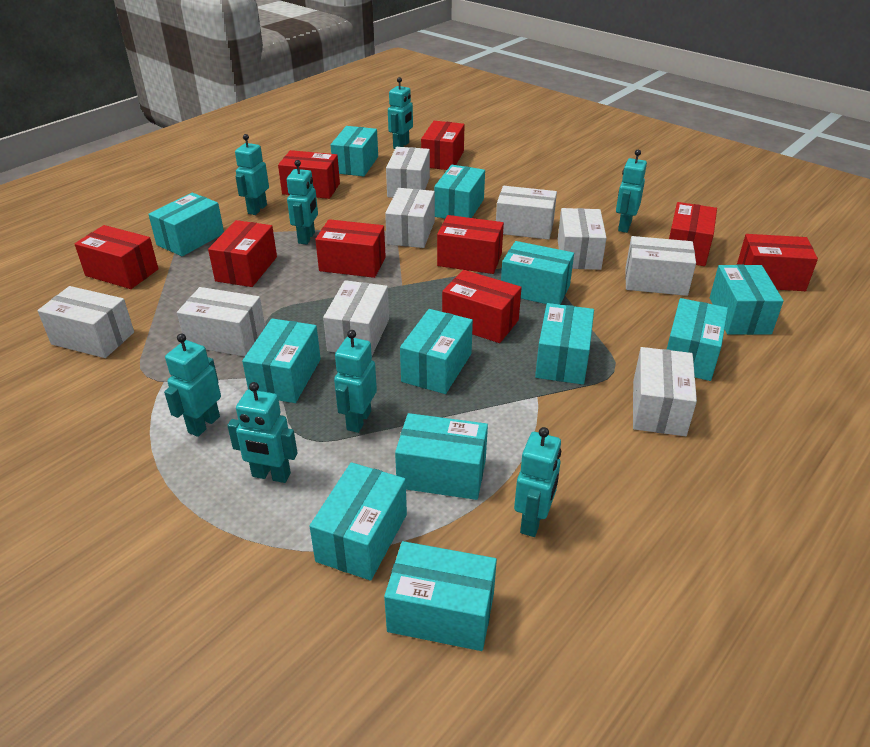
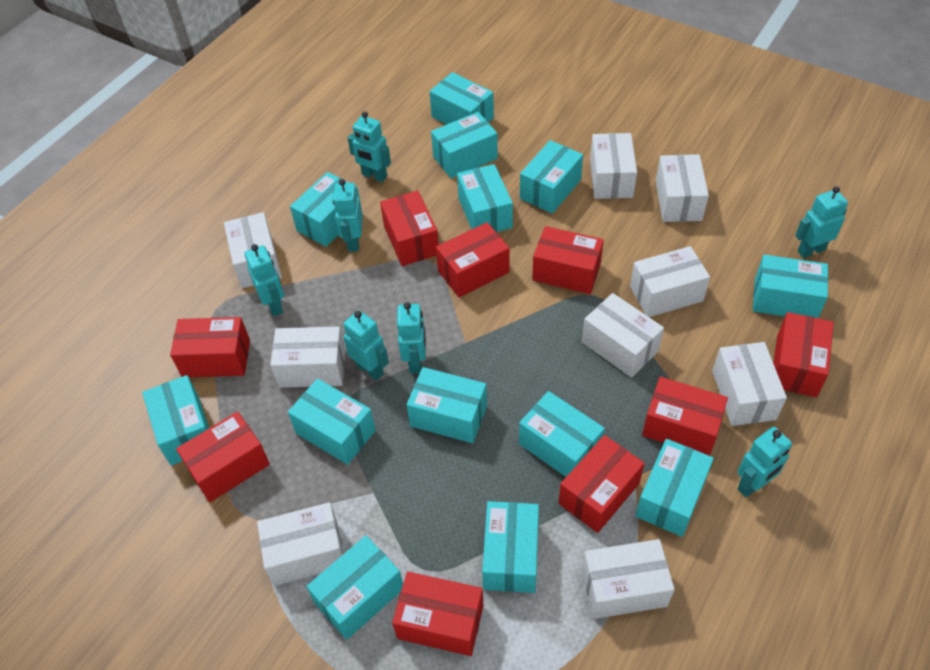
turquoise box: [148,193,224,256] [242,319,321,403] [309,462,407,580] [331,126,378,176] [384,541,497,651] [395,413,488,500] [400,309,473,394] [434,165,485,219] [501,241,574,304] [535,303,594,384] [667,298,728,381] [710,265,784,335] = 12 -> [142,375,209,466] [288,379,376,465] [290,172,361,247] [307,536,403,640] [407,367,487,443] [430,72,494,124] [431,112,498,179] [457,164,513,232] [482,501,539,593] [519,391,605,477] [520,140,583,214] [635,439,714,537] [753,255,828,318] = 13
turquoise robot: [164,334,221,437] [227,382,297,483] [235,134,269,215] [287,160,318,244] [334,330,377,433] [388,77,413,149] [514,427,561,537] [616,150,647,233] = 8 -> [244,244,284,316] [333,179,363,252] [343,310,389,381] [348,111,391,182] [397,302,426,374] [738,427,792,497] [795,186,848,258] = 7

